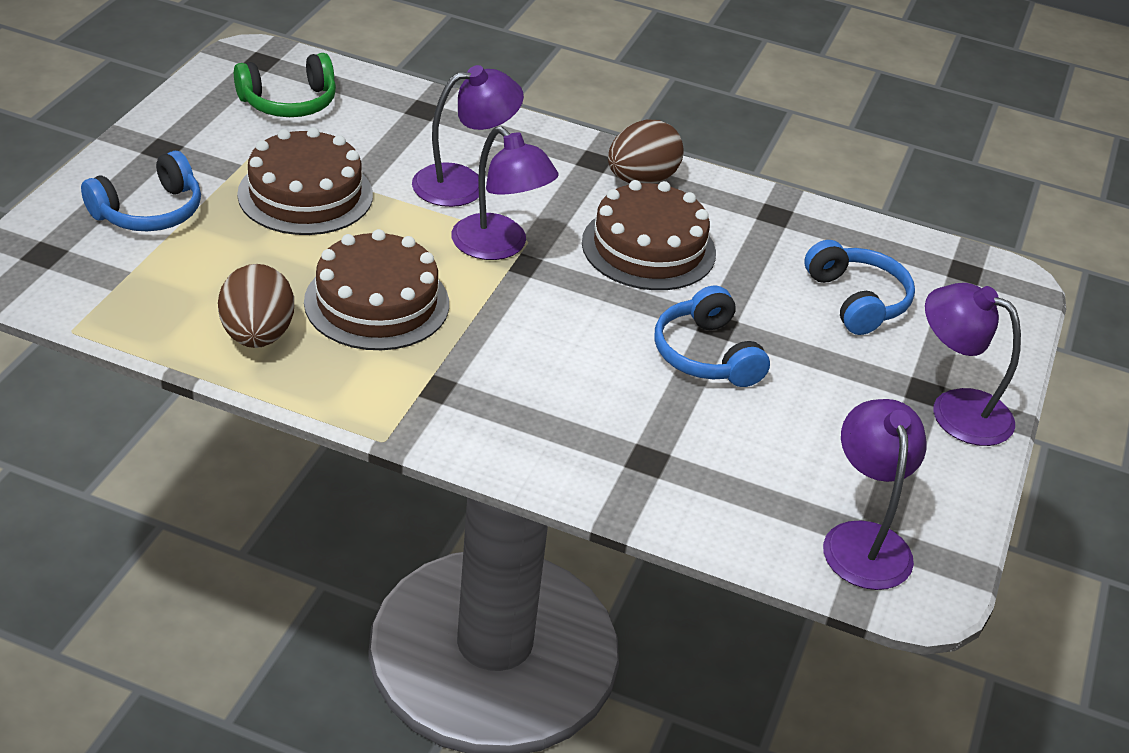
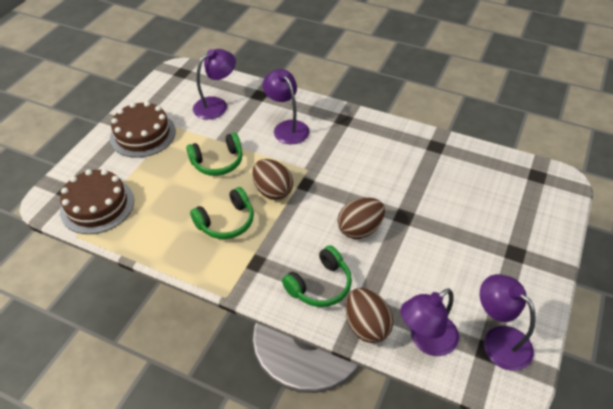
blue headphones: [81,151,201,231] [654,286,770,387] [804,240,915,335] = 3 -> none = 0
brown cake: [237,127,373,235] [304,229,449,350] [582,180,716,290] = 3 -> [60,169,134,234] [110,101,176,158] = 2
brown egg: [218,264,294,348] [608,120,684,184] = 2 -> [252,159,293,200] [338,197,385,239] [346,288,393,343] = 3
green headphones: [234,53,336,117] = 1 -> [186,133,243,176] [190,187,254,239] [282,245,352,307] = 3

